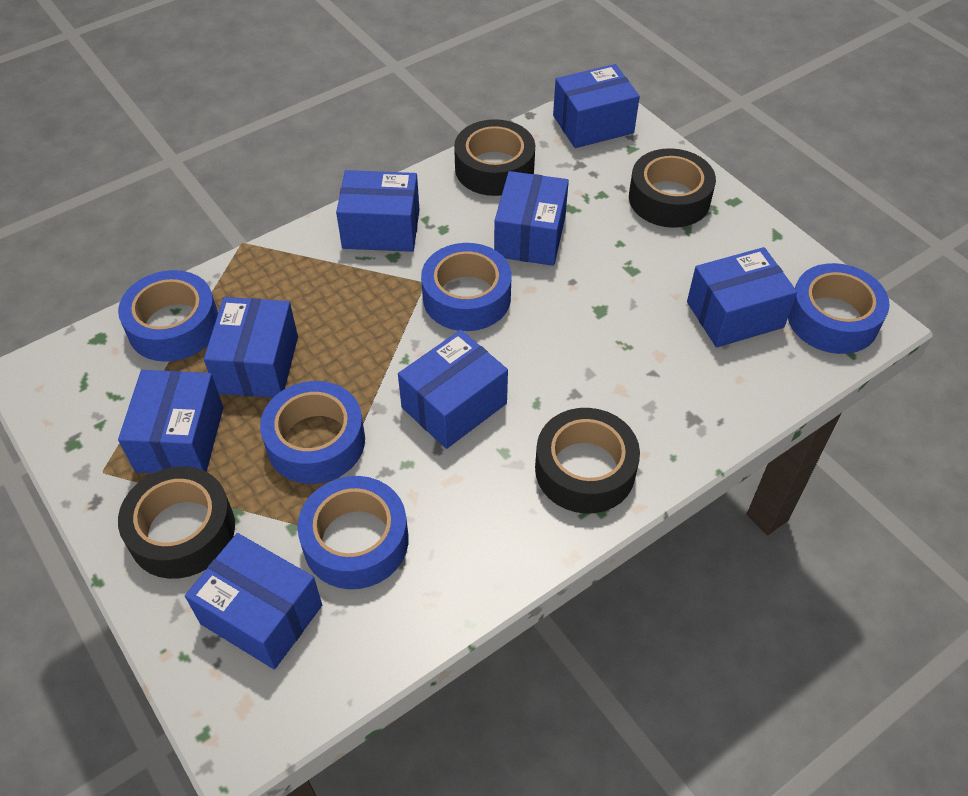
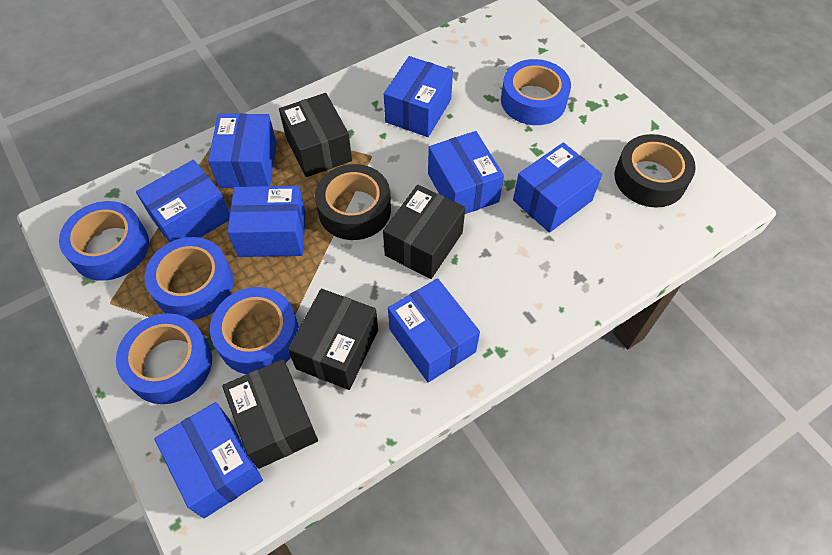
black box: none = 0 -> [222,359,318,469] [279,93,352,177] [288,289,378,390] [383,185,465,279] = 4
black tape: [118,466,235,579] [454,119,535,196] [535,408,640,514] [629,148,716,228] = 4 -> [315,164,391,240] [614,134,696,208] = 2

